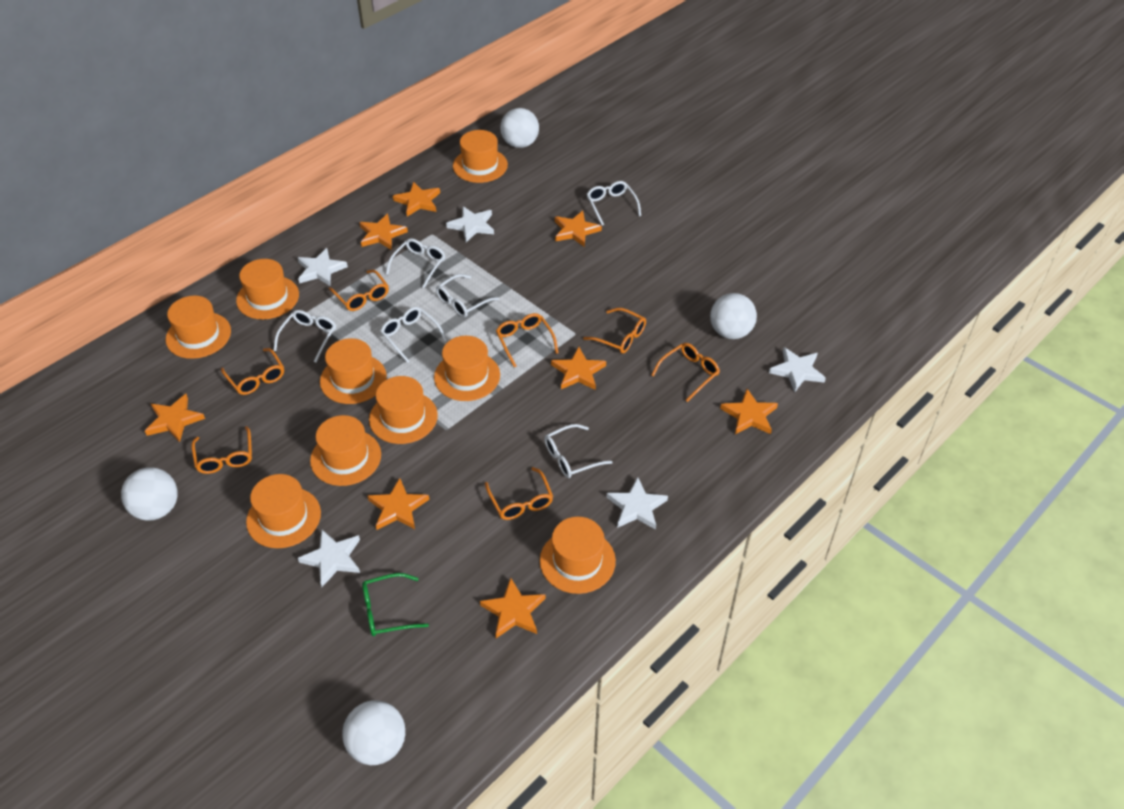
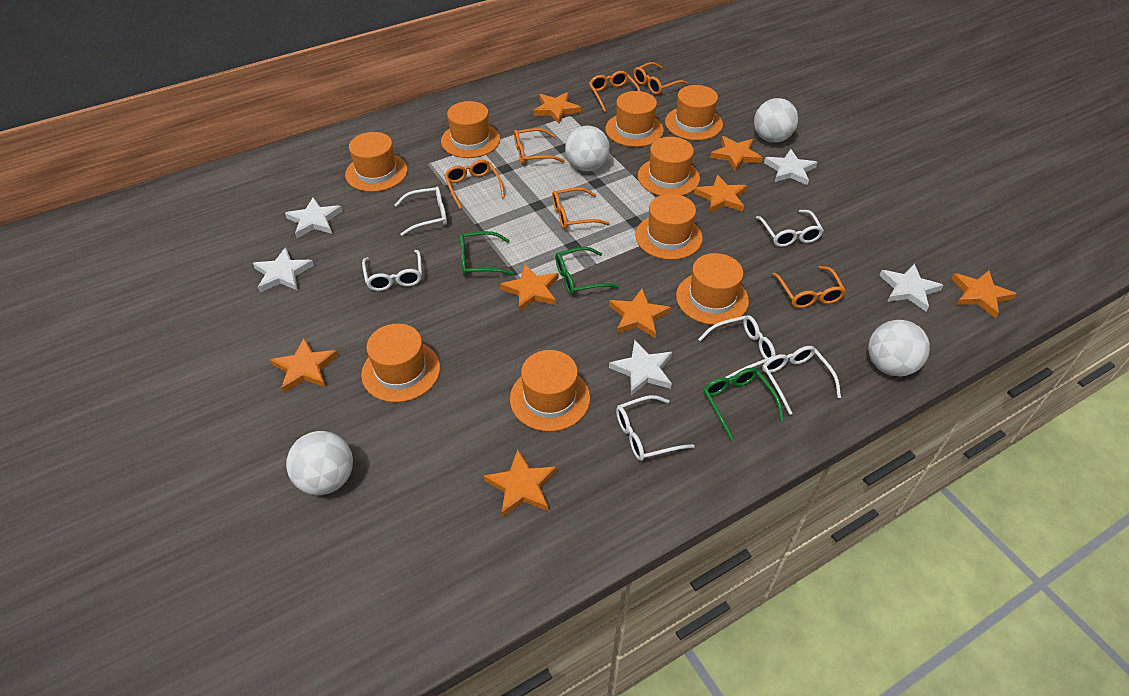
green glasses: [362,573,429,636] = 1 -> [460,231,514,276] [555,247,619,295] [703,368,784,440] = 3
orange glasses: [191,426,252,474] [221,348,284,395] [329,270,389,311] [485,467,553,520] [496,313,558,368] [583,308,646,354] [651,343,720,402] = 7 -> [444,160,505,209] [514,128,565,165] [552,187,610,229] [589,71,640,112] [633,62,688,95] [772,266,846,308] = 6

